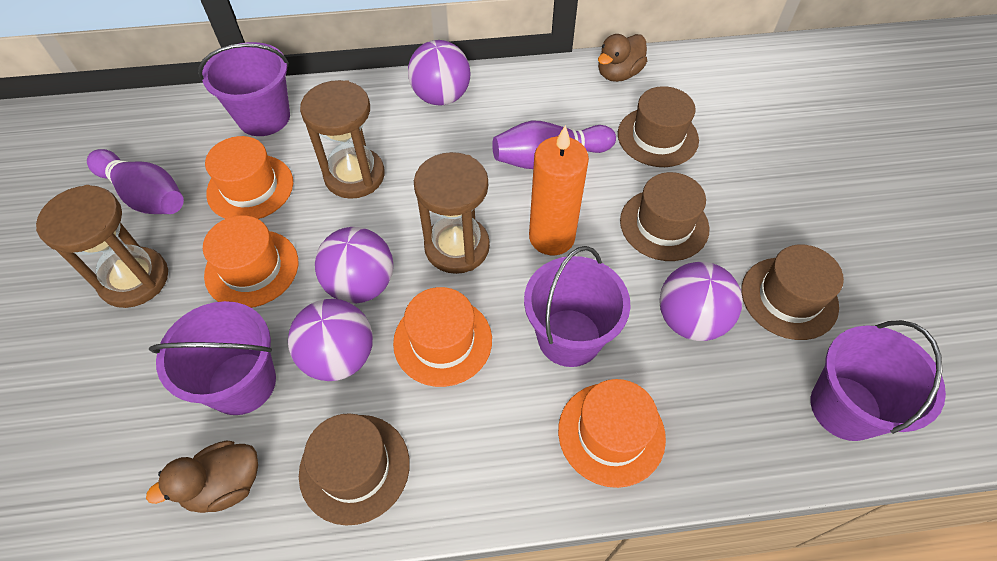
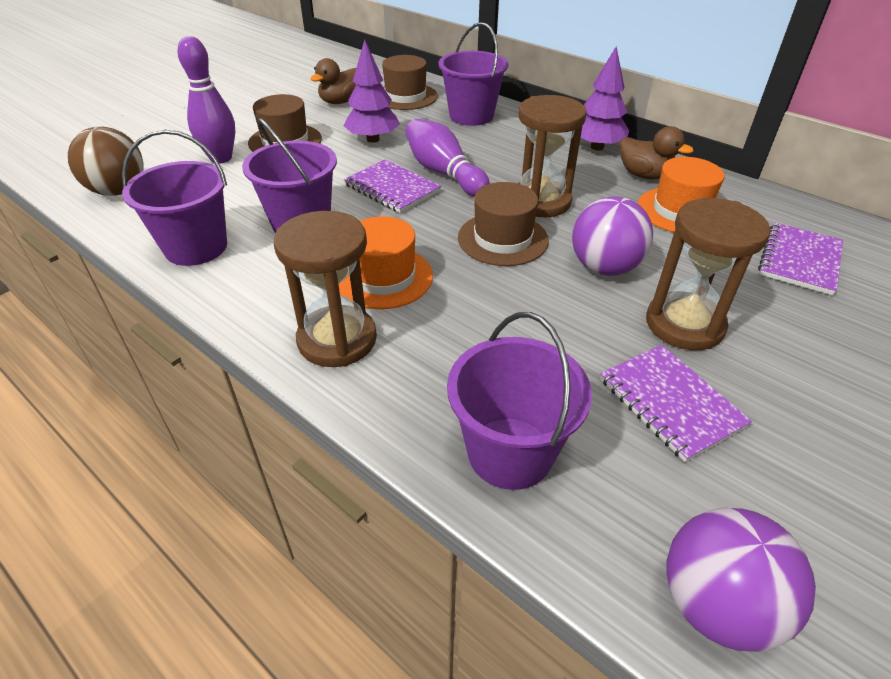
brown ball: none = 0 -> [68,127,143,196] = 1
brown hat: [299,413,410,526] [618,86,699,167] [620,172,709,261] [741,244,844,340] = 4 -> [248,94,322,152] [382,55,438,110] [458,182,549,266] = 3
orange candle: [529,125,589,255] = 1 -> none = 0
orange hat: [203,215,298,308] [205,136,293,219] [393,287,492,387] [558,379,666,488] = 4 -> [339,216,433,309] [638,157,724,232] = 2
purple ball: [288,299,373,381] [315,227,393,304] [408,40,470,106] [659,262,743,341] = 4 -> [572,196,653,276] [666,508,816,652] = 2
purple notebook: none = 0 -> [344,159,441,213] [600,345,752,462] [758,222,843,295] = 3
purple tree: none = 0 -> [343,40,400,143] [581,46,629,151] = 2

